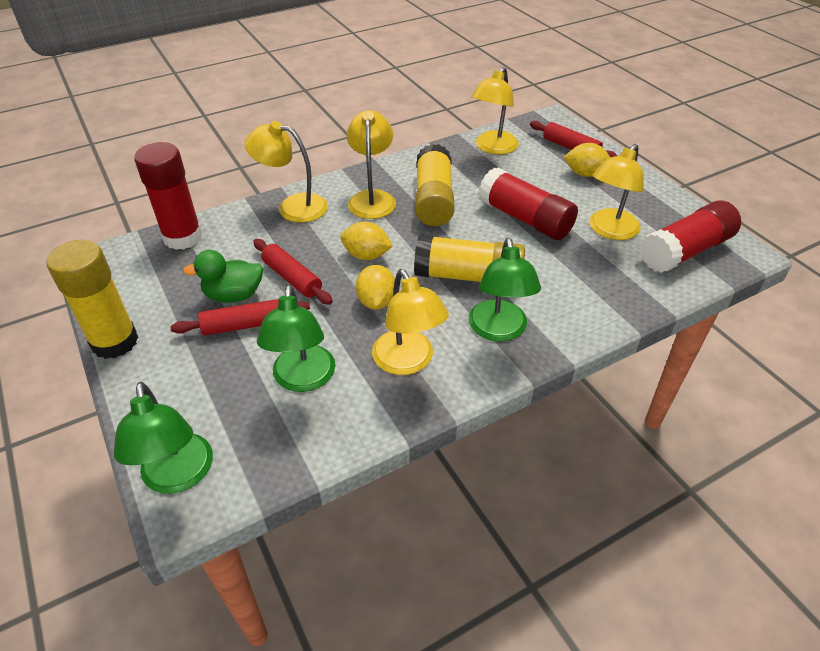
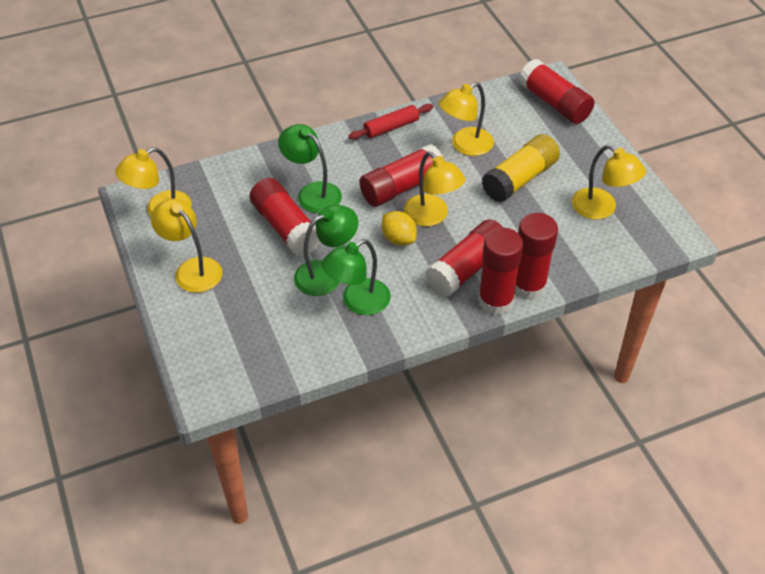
green duck: [183,250,263,303] = 1 -> none = 0
red glue stick: [134,142,203,250] [478,167,578,240] [640,201,741,273] = 3 -> [250,178,320,256] [359,144,443,207] [425,219,503,297] [478,228,524,315] [515,213,558,300] [519,59,595,124] = 6
red rolling pin: [170,299,310,336] [253,239,333,305] [530,121,617,157] = 3 -> [349,104,433,140] = 1
yellow glue stick: [47,240,139,359] [414,234,525,282] [415,144,455,226] = 3 -> [482,134,560,203] = 1
yellow lemon: [340,222,393,260] [355,265,395,310] [563,143,610,177] = 3 -> [382,211,417,246] = 1

